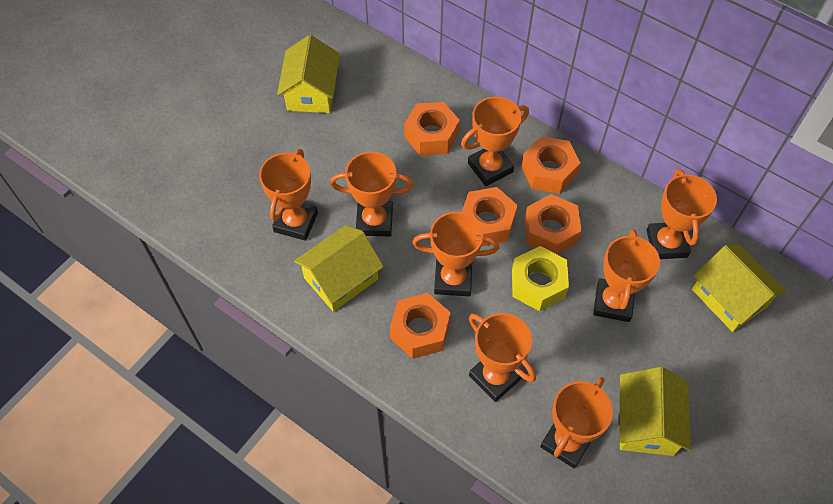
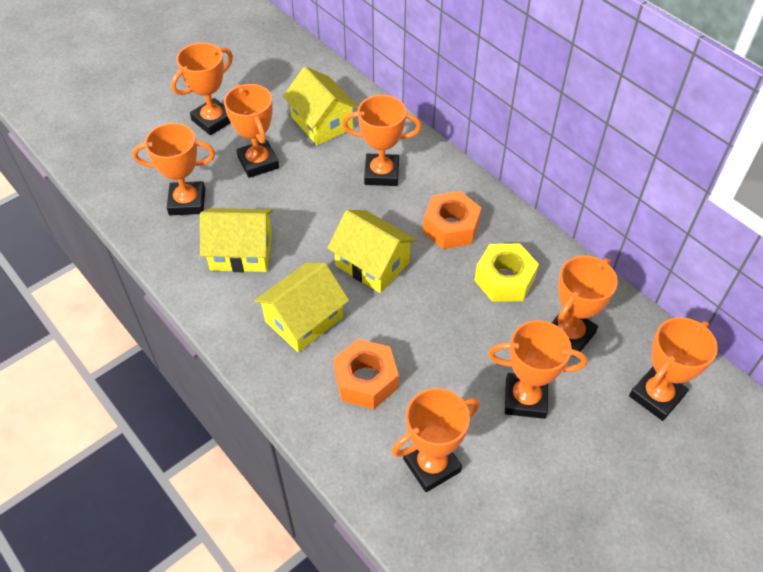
orange nut: [390,293,451,359] [404,102,460,156] [462,187,518,246] [521,136,580,194] [524,194,582,255] = 5 -> [334,339,399,409] [423,191,481,249] = 2

